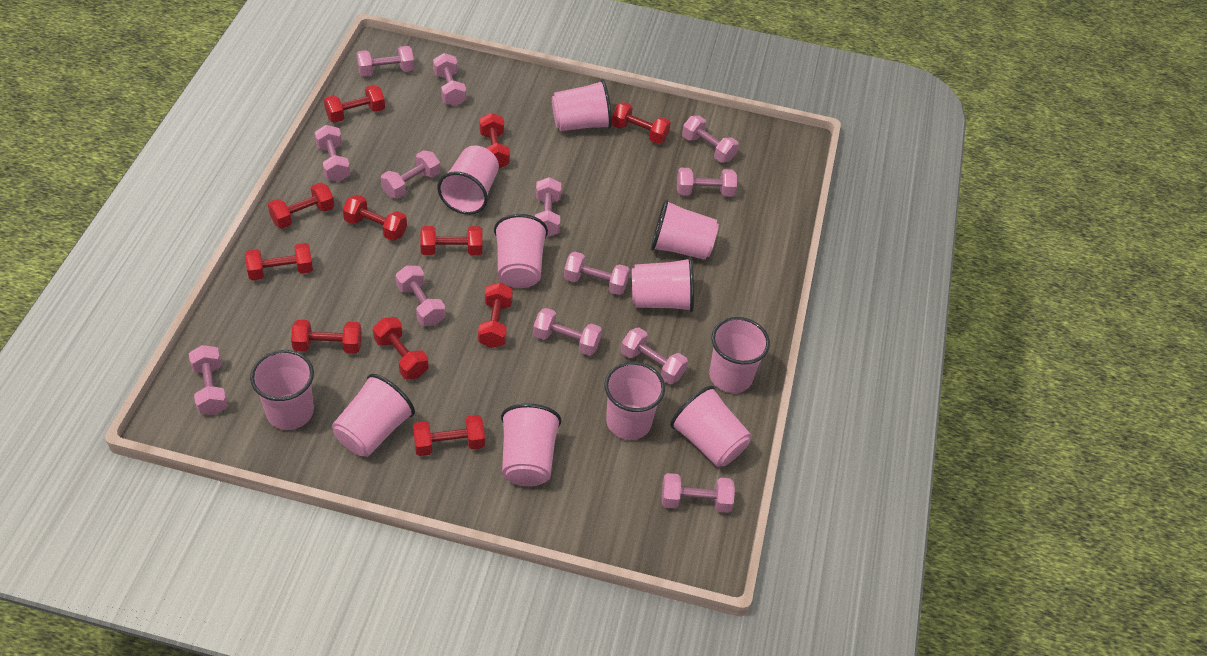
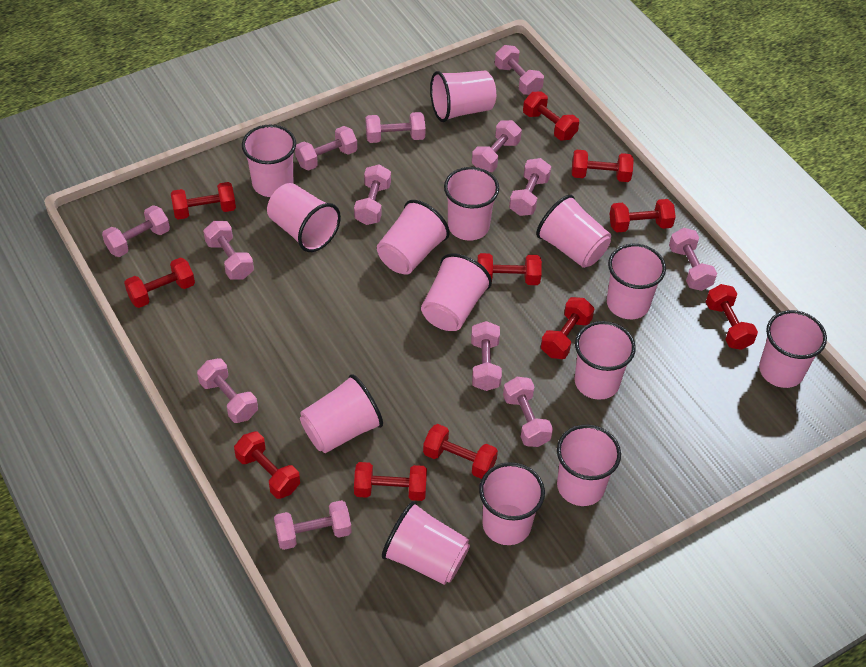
pink cup: [250,350,314,430] [332,374,415,457] [437,146,499,215] [494,214,548,288] [501,403,561,486] [552,80,612,131] [604,362,665,440] [632,257,694,312] [651,199,719,260] [670,386,751,467] [709,317,770,393] = 11 -> [242,125,296,197] [267,183,341,252] [300,374,383,453] [377,200,450,274] [382,501,470,585] [421,253,492,331] [430,71,496,122] [444,167,499,241] [479,462,545,545] [536,195,611,268] [557,424,621,506] [575,321,636,400] [607,244,666,319] [759,310,827,388] = 14

